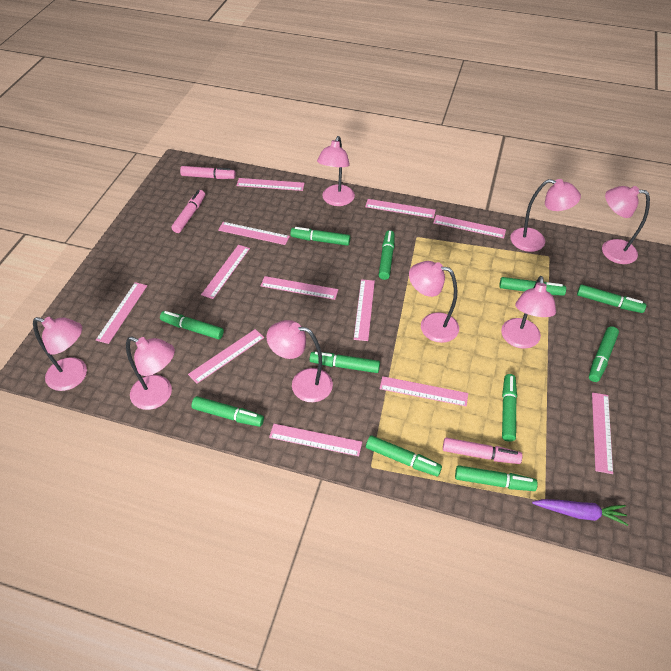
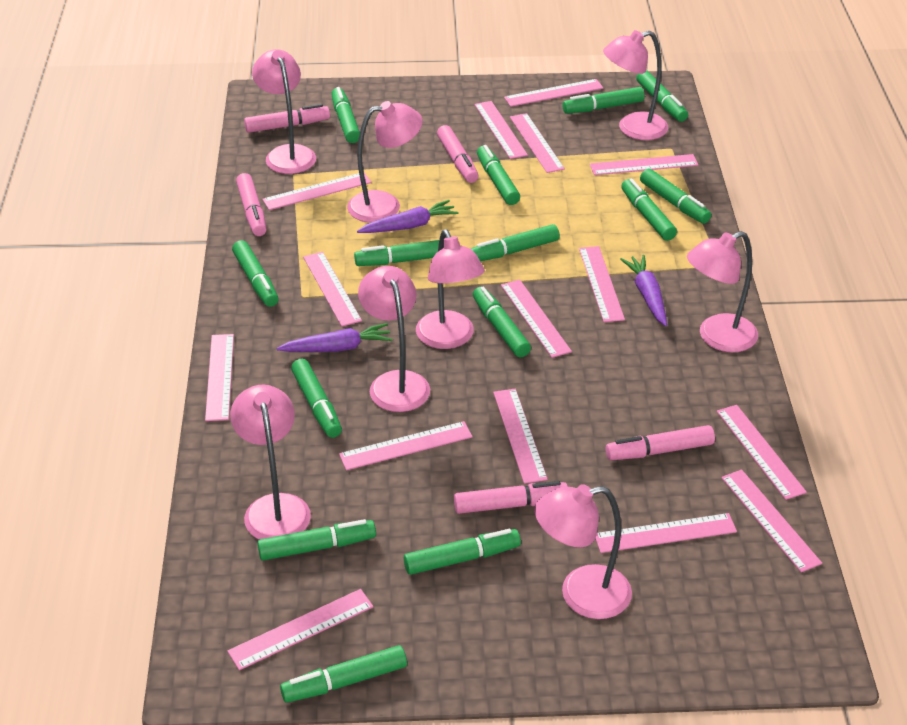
green marker: [160,311,224,339] [191,396,264,427] [290,227,350,246] [310,352,380,373] [366,436,442,476] [379,230,395,280] [455,465,538,491] [499,277,566,296] [502,374,517,442] [577,285,646,313] [589,326,619,382] = 11 -> [232,240,279,307] [257,519,376,561] [280,645,407,703] [291,359,342,438] [331,87,360,143] [354,240,439,266] [404,529,521,575] [471,224,560,261] [473,287,531,357] [477,145,520,205] [563,87,645,114] [621,178,677,241] [636,70,688,122] [640,169,711,224] = 14
pink marker: [171,190,205,233] [180,166,236,179] [443,438,522,464] = 3 -> [236,173,267,236] [244,104,330,133] [437,125,478,183] [454,481,568,514] [606,425,715,460] = 5
pink ruler: [96,282,147,344] [188,329,264,384] [201,245,250,299] [218,222,290,245] [236,178,305,191] [261,276,338,300] [269,424,362,456] [354,279,375,341] [365,199,436,218] [380,376,468,406] [433,215,506,238] [592,392,613,474] = 12 -> [205,334,234,421] [227,589,373,670] [262,173,371,210] [303,252,362,327] [339,421,473,470] [474,101,528,159] [493,389,548,484] [501,280,572,358] [504,79,603,107] [510,113,565,173] [579,246,625,322] [590,154,698,175] [595,513,737,553] [717,405,807,500] [721,469,822,572] = 15
purple carrot: [532,499,628,526] = 1 -> [276,323,393,352] [357,200,459,233] [620,255,667,326] = 3

